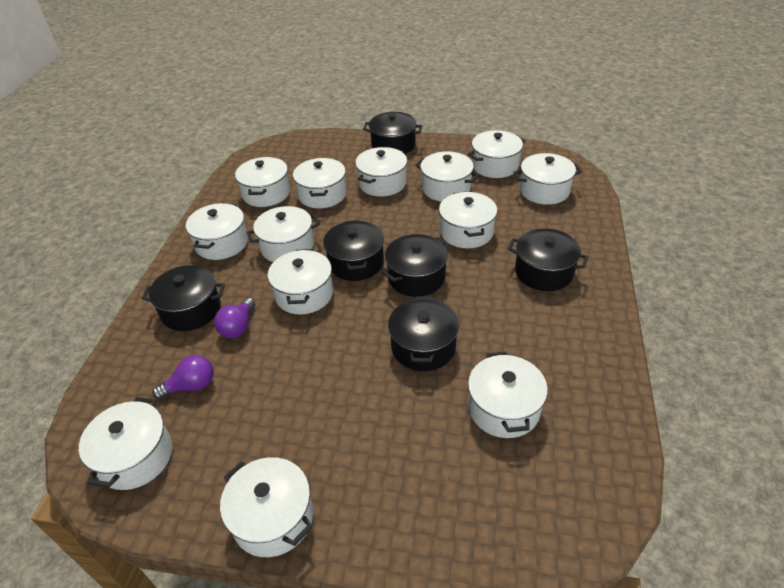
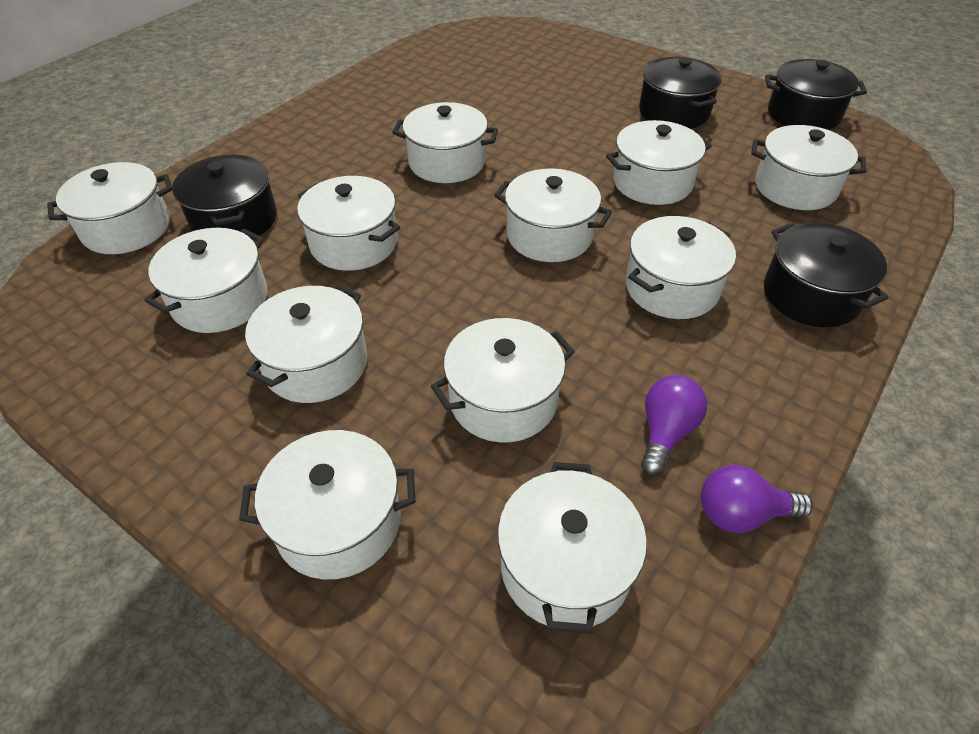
black pot: [142,265,225,331] [323,220,384,281] [363,112,423,154] [382,234,449,297] [388,297,459,371] [508,228,588,291] = 6 -> [172,155,277,239] [639,57,722,129] [764,223,889,327] [765,59,867,130] = 4
white pot: [79,397,172,490] [186,203,248,260] [220,457,313,557] [235,157,290,207] [247,206,320,262] [268,249,333,314] [293,158,347,208] [355,147,407,197] [415,151,479,202] [439,192,497,248] [468,130,525,178] [468,352,548,438] [514,153,582,205] = 13 -> [47,162,172,254] [144,228,268,333] [239,430,415,579] [245,285,367,403] [297,176,400,271] [392,102,498,183] [431,318,575,443] [494,168,612,262] [497,462,647,634] [606,120,712,205] [626,216,736,319] [751,125,866,210] = 12

